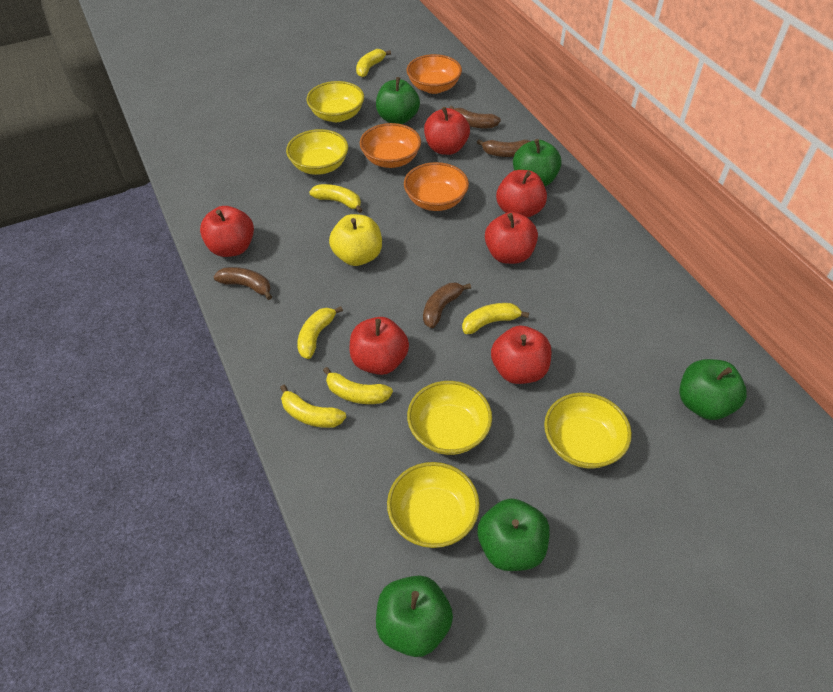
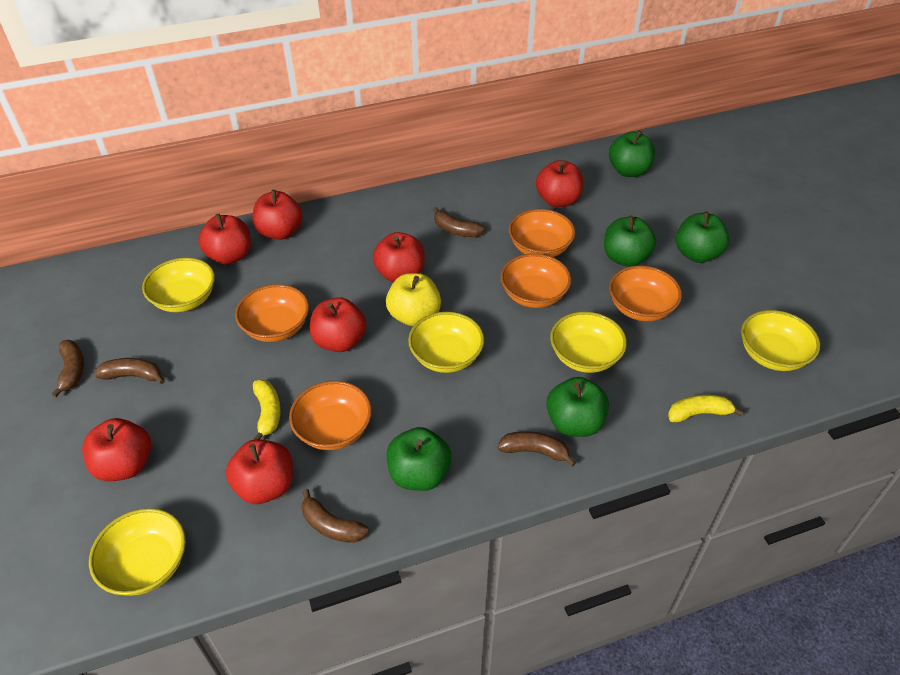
brown banana: [213,267,272,300] [423,283,471,328] [449,106,501,128] [477,140,531,157] = 4 -> [52,340,84,397] [94,358,165,384] [301,489,369,543] [433,207,485,237] [498,431,576,467] = 5
orange bowl: [360,123,421,168] [404,162,469,211] [407,54,462,94] = 3 -> [235,284,309,342] [289,381,372,450] [500,253,571,308] [509,209,576,257] [609,265,682,321] = 5
red apple: [200,206,254,257] [350,317,409,375] [424,107,470,155] [485,212,538,264] [491,326,551,384] [496,170,547,218] = 6 -> [82,418,151,481] [198,214,251,265] [226,439,293,504] [252,190,303,240] [310,297,366,352] [373,232,425,283] [536,160,583,207] = 7
yellow banana: [280,385,346,428] [297,306,343,359] [309,184,363,213] [323,367,393,404] [356,49,391,77] [462,303,529,334] = 6 -> [253,380,281,440] [668,394,744,423] = 2

